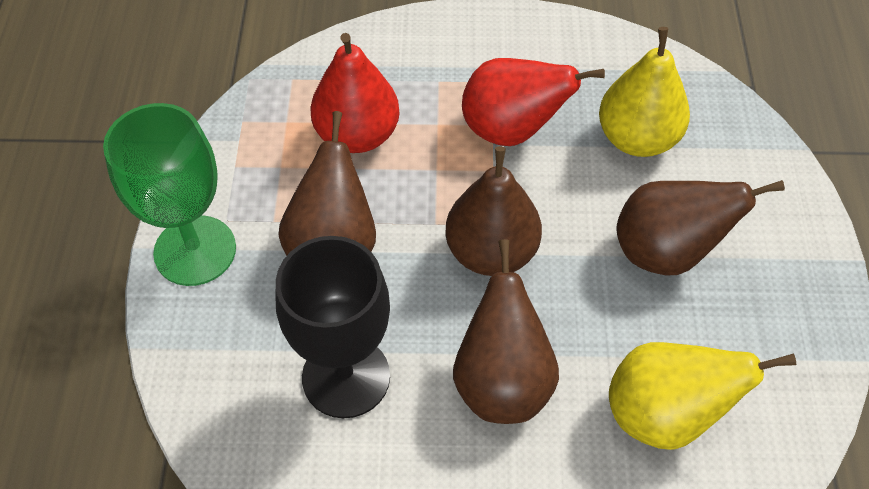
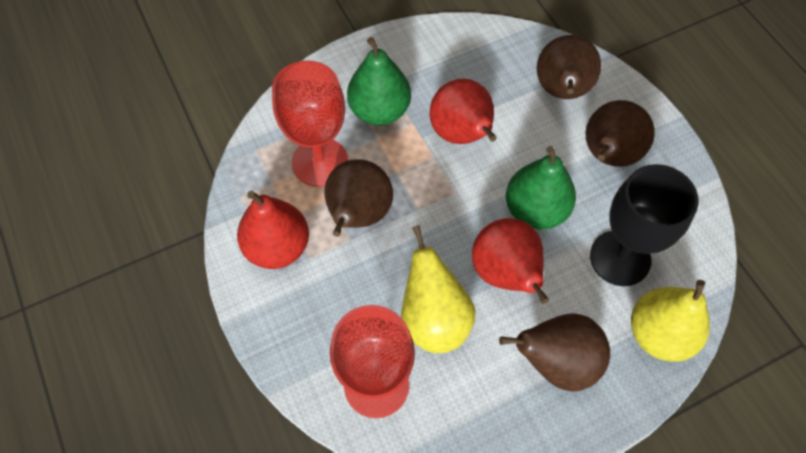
green goblet: [103,103,236,286] = 1 -> none = 0
green pear: none = 0 -> [347,37,411,125] [506,146,576,230] = 2
red goblet: none = 0 -> [272,60,348,187] [330,305,415,418] = 2
red pear: [310,33,400,153] [462,58,605,146] = 2 -> [237,191,309,269] [430,78,497,144] [472,218,549,304] = 3

